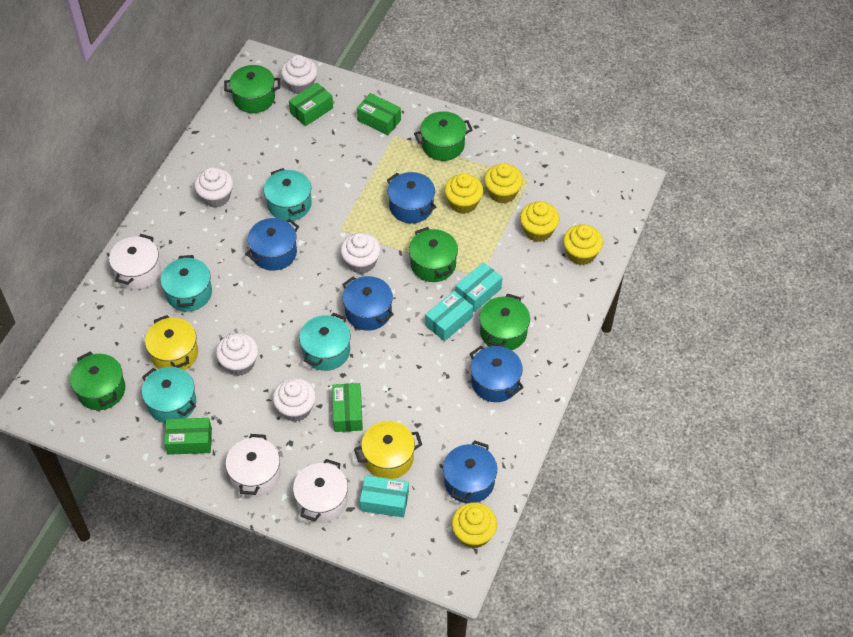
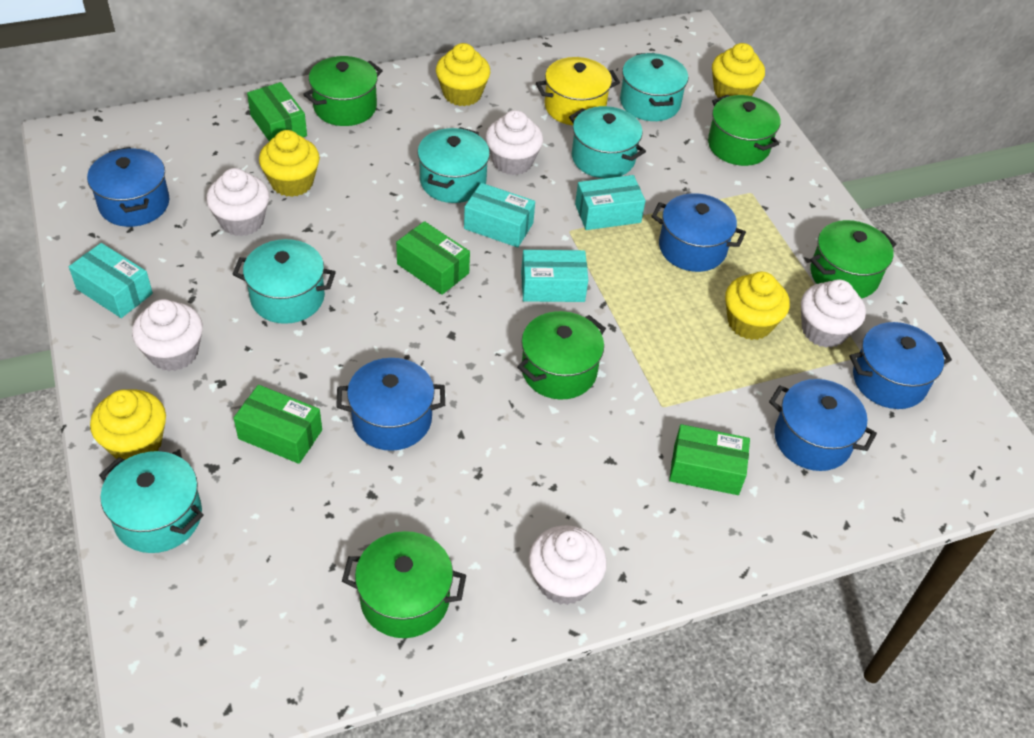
turquoise box: [360,475,409,518] [426,291,473,341] [456,262,502,312] = 3 -> [69,243,153,318] [464,183,535,248] [521,250,588,302] [575,175,645,230] = 4
turquoise pot: [142,367,196,423] [160,255,212,312] [264,168,312,221] [299,313,351,371] = 4 -> [99,451,204,553] [233,239,336,324] [417,127,490,203] [569,106,646,179] [620,53,688,121] = 5
white pot: [109,234,161,290] [225,434,281,497] [293,459,348,523] = 3 -> none = 0
yellow pot: [145,315,198,370] [354,421,422,479] = 2 -> [536,57,620,125] = 1

